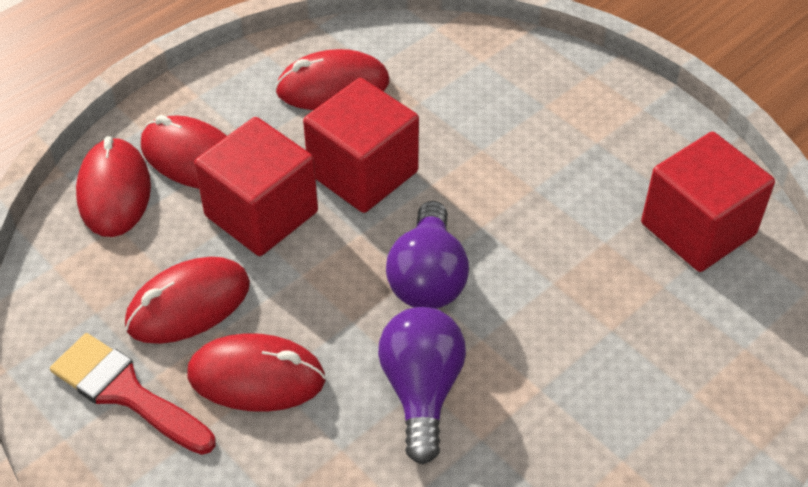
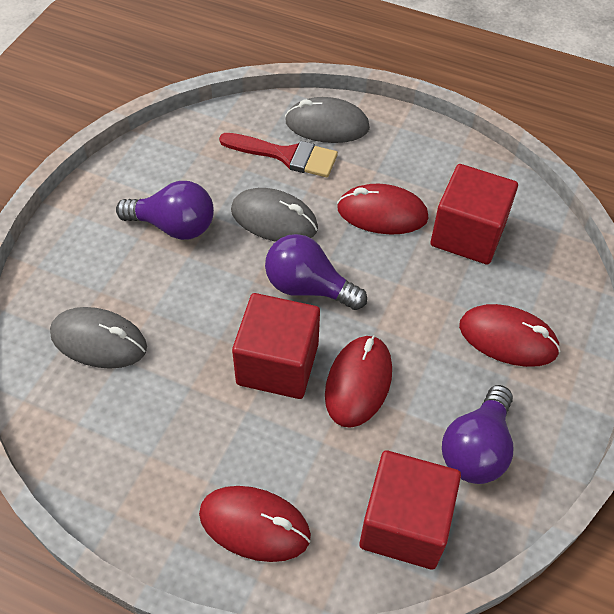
grey mouse: none = 0 -> [50,307,147,369] [231,188,318,242] [285,97,370,143] = 3
purple light bulb: [378,307,466,464] [386,201,469,309] = 2 -> [116,181,214,240] [265,234,367,310] [442,385,513,484] = 3
red mouse: [76,136,151,237] [125,257,250,344] [141,115,227,189] [187,333,326,412] [275,49,390,110] = 5 -> [199,486,311,562] [325,335,392,428] [337,184,429,234] [459,304,560,367] = 4

